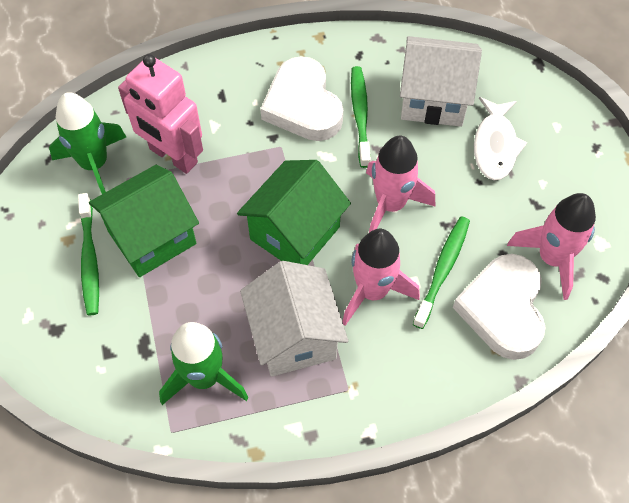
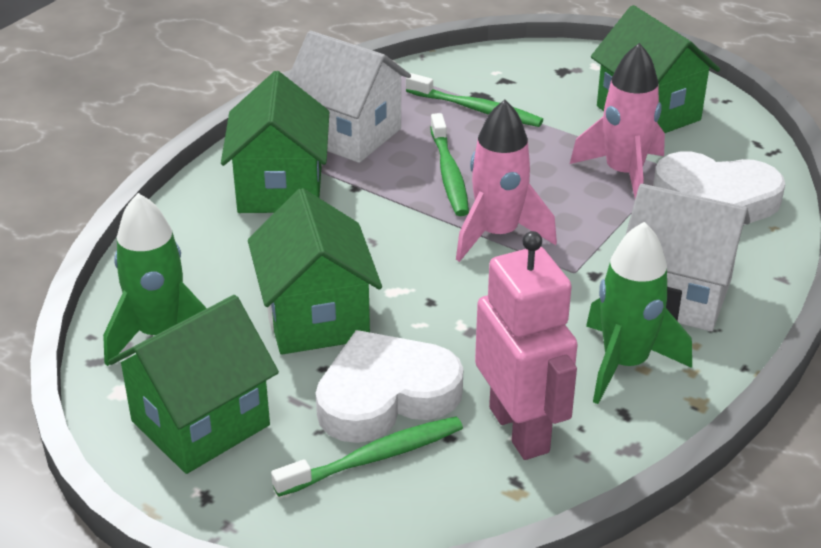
green house: [89,165,199,277] [237,160,351,265] = 2 -> [108,295,279,474] [221,71,329,213] [248,188,382,355] [591,5,720,133] = 4
pink rocket: [342,229,420,326] [366,136,435,232] [507,193,596,300] = 3 -> [456,100,557,262] [570,43,665,198] = 2
white fish: [474,97,528,180] = 1 -> none = 0

